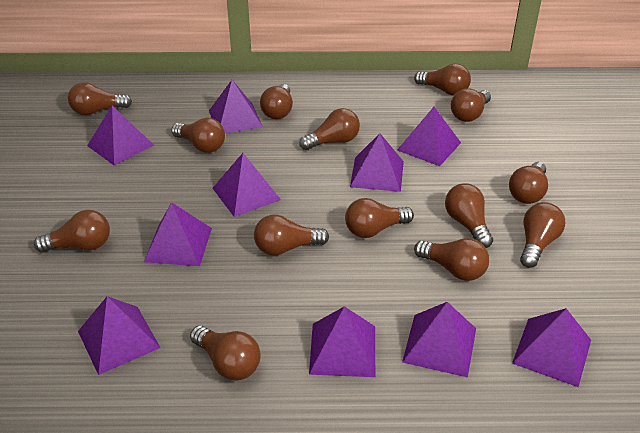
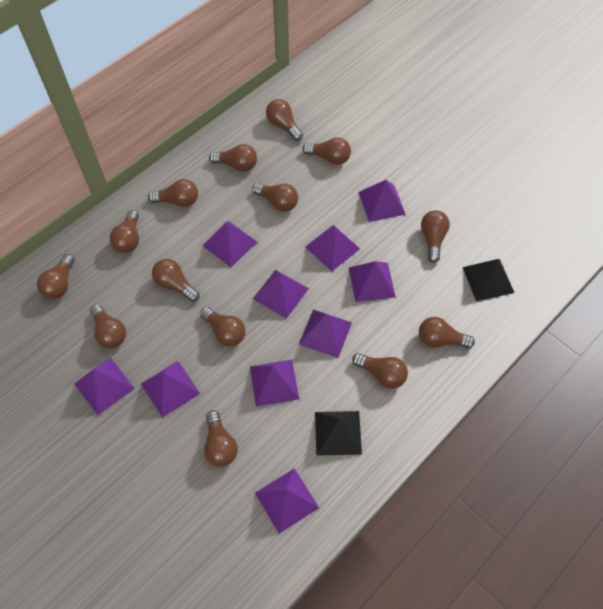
black pyramid: none = 0 -> [315,411,362,456] [463,259,514,301] = 2

